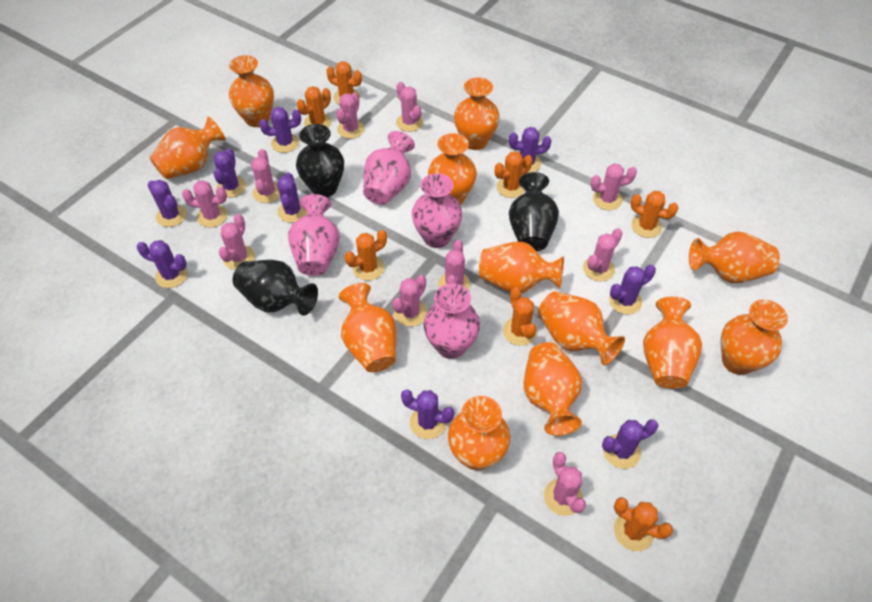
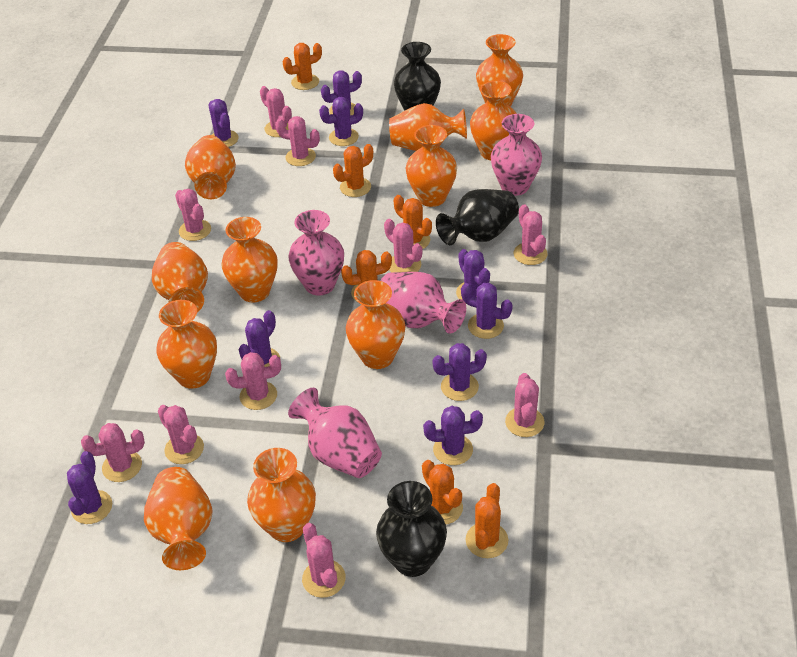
orange cactus: [297,86,332,127] [326,61,362,105] [345,230,387,281] [495,151,533,198] [503,287,537,346] [614,497,673,551] [631,191,678,238] = 7 -> [283,43,322,90] [333,144,373,197] [341,250,392,302] [394,195,432,249] [422,460,463,524] [466,483,508,558] = 6
orange vase: [150,116,226,179] [229,55,274,127] [339,283,396,372] [428,133,477,205] [448,396,510,471] [454,77,500,150] [479,242,564,293] [524,342,582,436] [538,291,625,365] [643,297,702,389] [689,232,780,283] [721,299,788,375] = 12 -> [144,467,212,570] [152,242,208,312] [156,300,217,389] [185,135,236,199] [221,217,278,302] [247,448,316,542] [346,280,405,369] [389,103,467,151] [405,125,457,207] [470,81,517,160] [476,34,523,107] = 11

